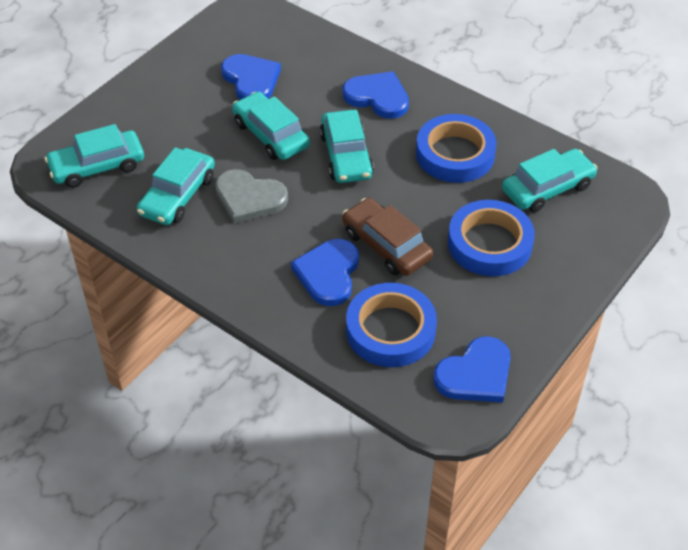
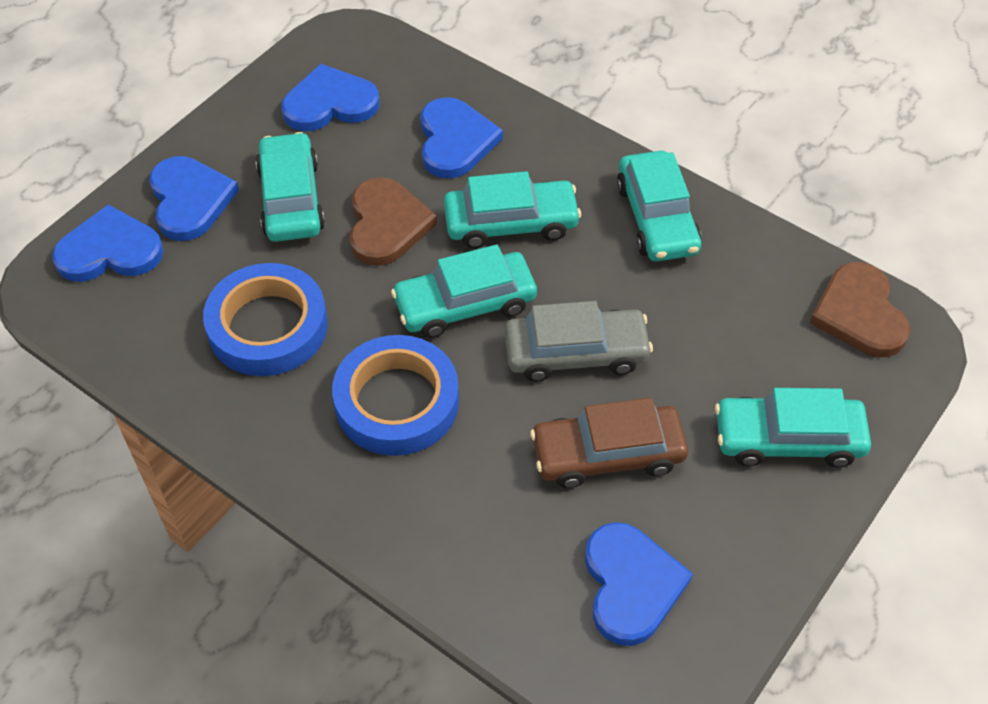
blue heart: [221,54,281,100] [291,239,359,306] [343,71,409,119] [433,336,511,402] = 4 -> [52,204,164,282] [149,156,239,241] [281,64,380,131] [420,97,503,178] [585,522,693,646] = 5
blue tape: [346,283,437,367] [416,114,497,183] [448,200,535,276] = 3 -> [203,263,328,376] [332,335,459,456] = 2
brown heart: none = 0 -> [349,177,437,266] [810,262,911,357] = 2
grey car: none = 0 -> [504,301,653,382] = 1
grey heart: [215,169,288,223] = 1 -> none = 0

